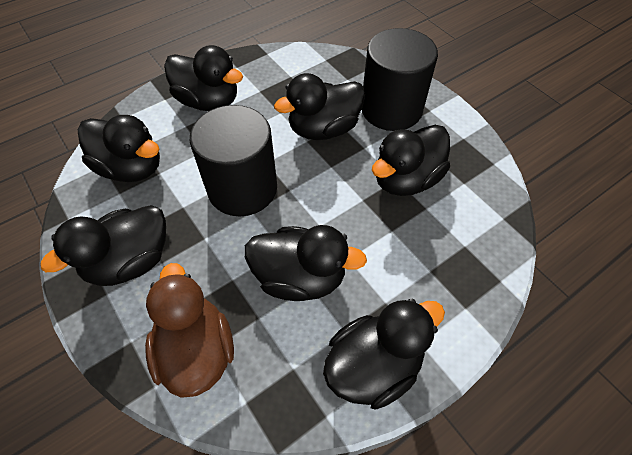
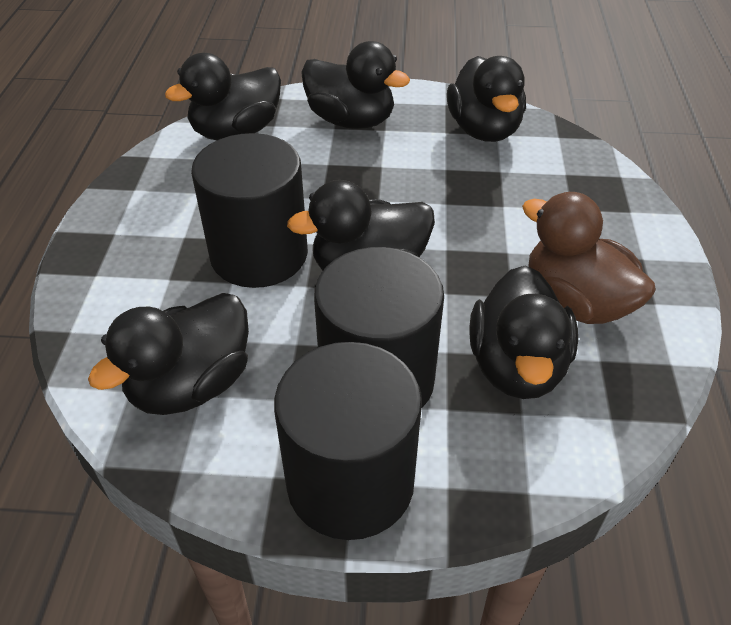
black cylinder: [190,105,277,217] [362,28,438,131] = 2 -> [191,133,308,288] [274,342,422,540] [314,247,444,409] = 3
black duck: [41,205,166,286] [78,115,160,182] [164,45,243,111] [244,225,367,301] [274,73,365,140] [323,298,445,410] [372,125,450,196] = 7 -> [88,293,249,415] [165,53,281,140] [287,180,435,271] [301,41,410,129] [447,56,526,142] [469,265,578,399] = 6

